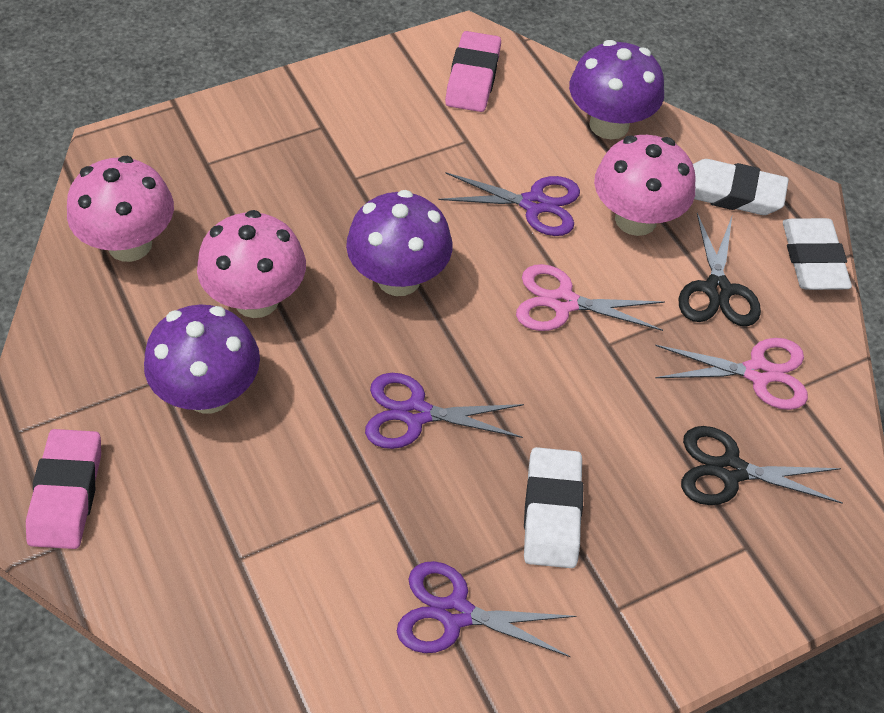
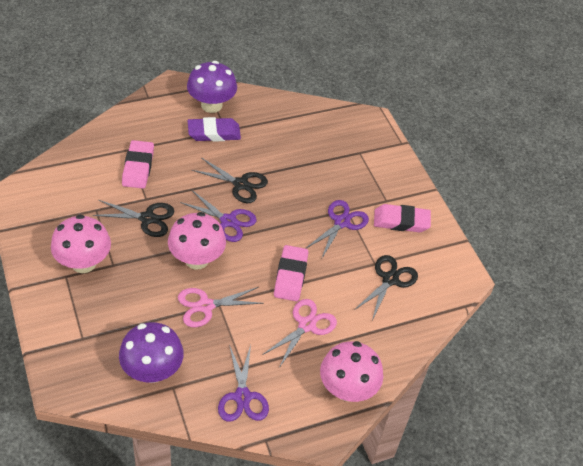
black scissors: [679,213,761,326] [681,426,842,505] = 2 -> [93,200,174,237] [192,158,268,203] [354,255,418,320] = 3
pink eraser: [26,429,101,549] [445,31,501,112] = 2 -> [122,140,154,189] [274,245,308,301] [374,204,431,232] = 3
purple eraser: none = 0 -> [188,117,241,142] = 1
purple mushroom: [144,305,260,414] [346,190,453,296] [569,40,664,140] = 3 -> [119,322,184,383] [187,61,237,113] = 2
white eraser: [524,447,584,568] [693,159,789,215] [783,218,852,290] = 3 -> none = 0

